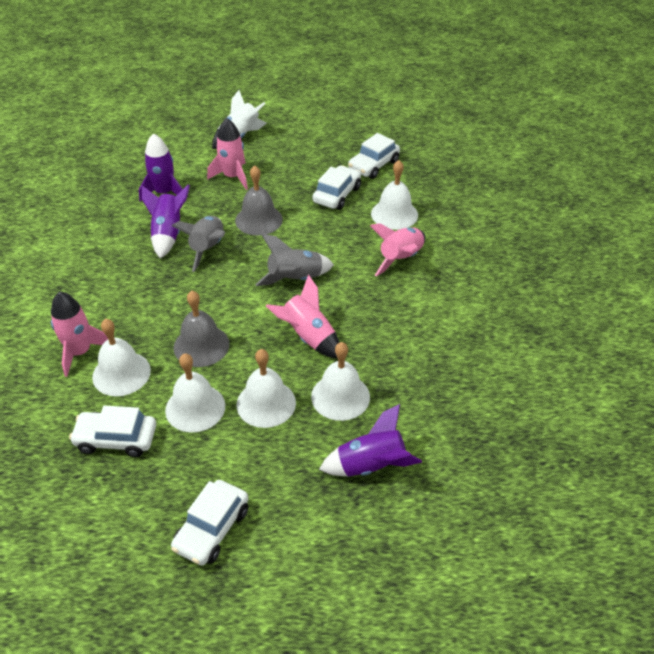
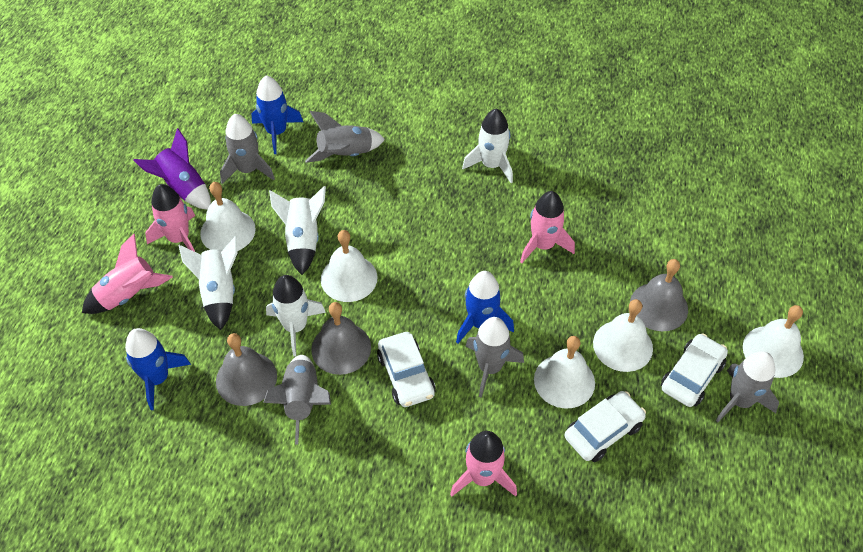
blue rocket: none = 0 -> [125,328,191,410] [251,75,303,154] [456,271,514,343] = 3
grey bell: [173,291,230,367] [235,165,283,235] = 2 -> [216,333,277,406] [311,302,371,375] [630,259,688,331] = 3
grey rocket: [172,216,225,272] [255,234,334,286] = 2 -> [220,114,275,184] [263,355,331,445] [305,111,385,163] [466,317,524,398] [716,351,779,422] = 5
purple rocket: [139,133,183,201] [142,184,190,259] [319,404,422,477] = 3 -> [133,128,211,210] = 1
white car: [69,405,156,457] [171,480,248,566] [313,166,361,210] [348,133,400,179] = 4 -> [377,332,436,407] [564,391,646,462] [661,333,728,407] = 3
white rocket: [212,90,267,149] = 1 -> [178,236,238,330] [266,275,326,356] [269,186,326,275] [462,109,513,183] = 4

